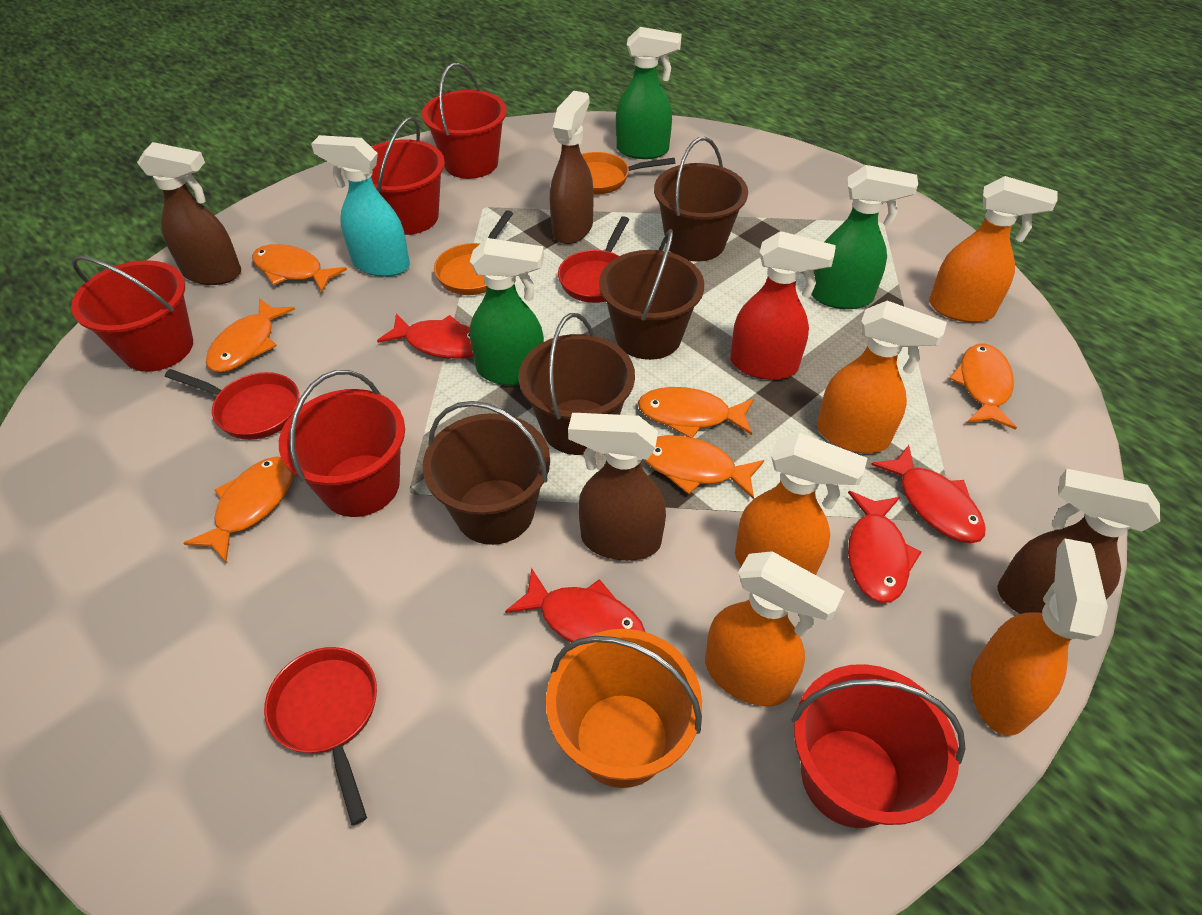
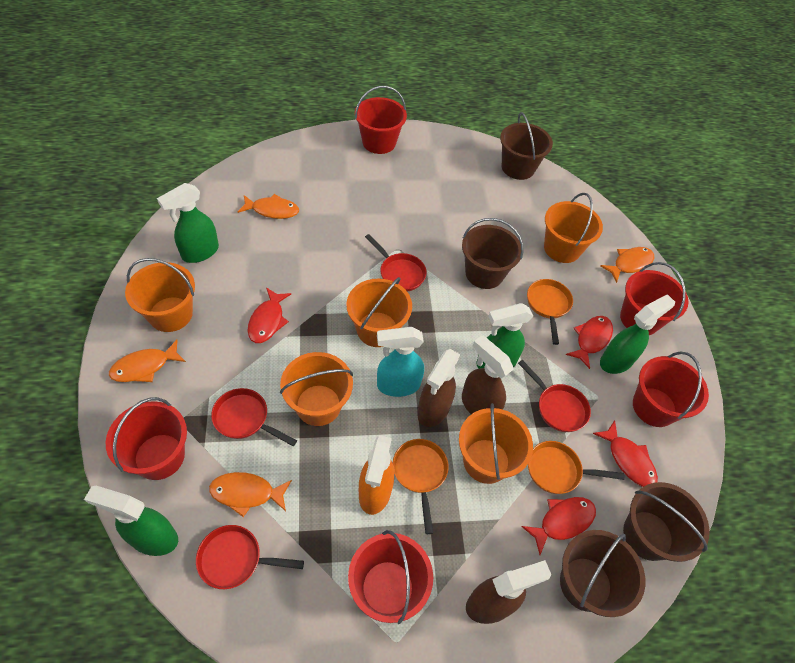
brown spray bottle: [137,142,241,285] [550,91,594,244] [568,413,666,561] [997,469,1160,614] = 4 -> [417,349,460,427] [462,335,514,414] [466,560,551,624] = 3
green spray bottle: [470,238,544,385] [616,27,682,159] [811,165,918,309] = 3 -> [84,486,178,556] [157,183,219,263] [476,303,533,369] [600,294,675,374] = 4
orange bucket: [546,629,702,788] = 1 -> [125,258,195,332] [280,352,353,426] [346,277,412,347] [459,403,533,484] [544,193,603,263] = 5
orange fish: [183,457,293,563] [206,298,295,372] [252,244,347,292] [638,387,754,438] [644,435,764,499] [949,343,1017,430] = 6 -> [109,340,186,382] [209,472,292,517] [238,194,299,219] [600,247,654,283] = 4
orange pan: [434,210,513,295] [582,152,675,195] = 2 -> [393,439,449,534] [527,279,573,345] [528,441,625,494] = 3
orange spray bottle: [705,551,845,706] [735,433,868,575] [817,301,947,453] [929,176,1058,323] [970,538,1108,736] = 5 -> [359,435,394,515] = 1
red pan: [165,369,299,440] [264,647,377,825] [558,216,629,303] = 3 -> [196,525,304,589] [211,388,297,446] [365,234,427,292] [518,360,591,432] = 4
red spray bottle: [730,231,836,380] = 1 -> none = 0

